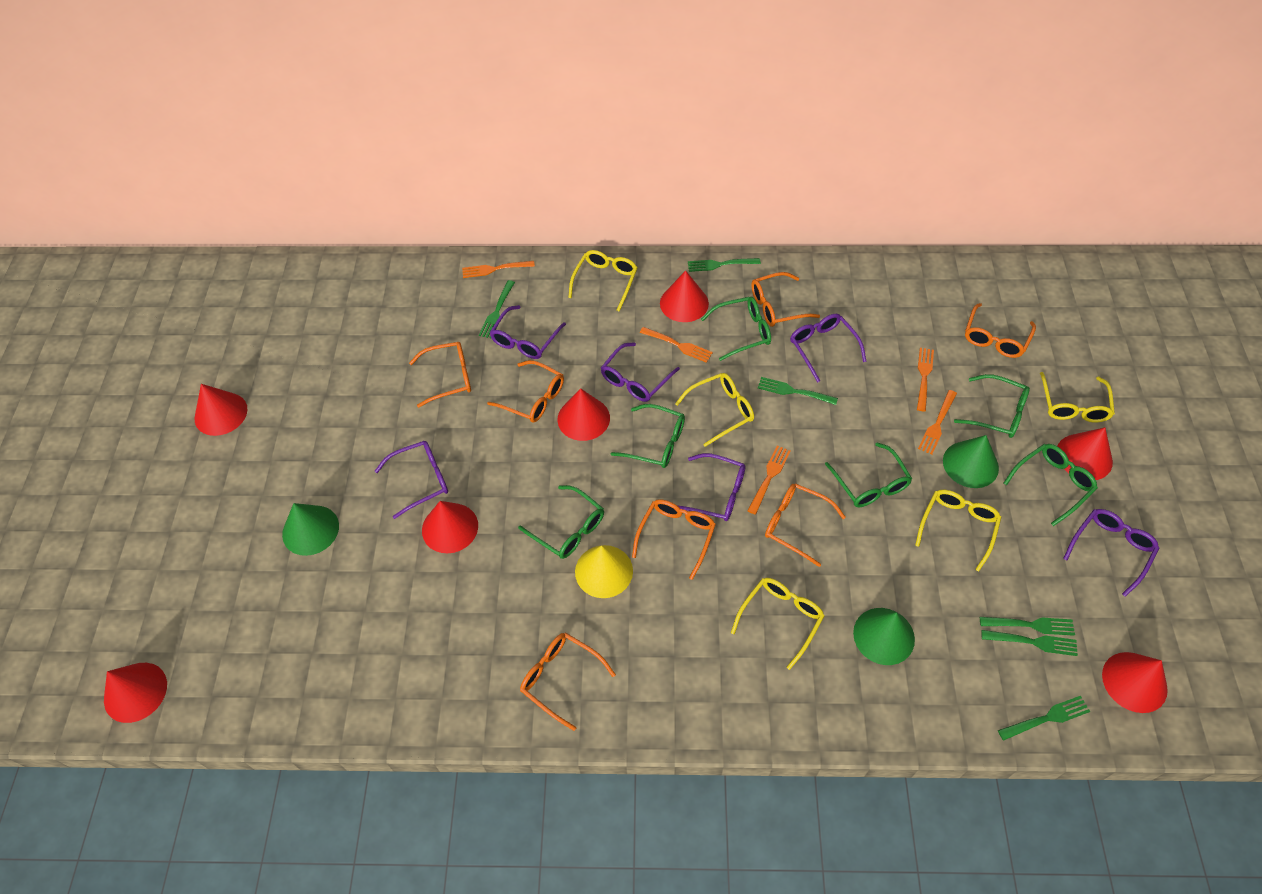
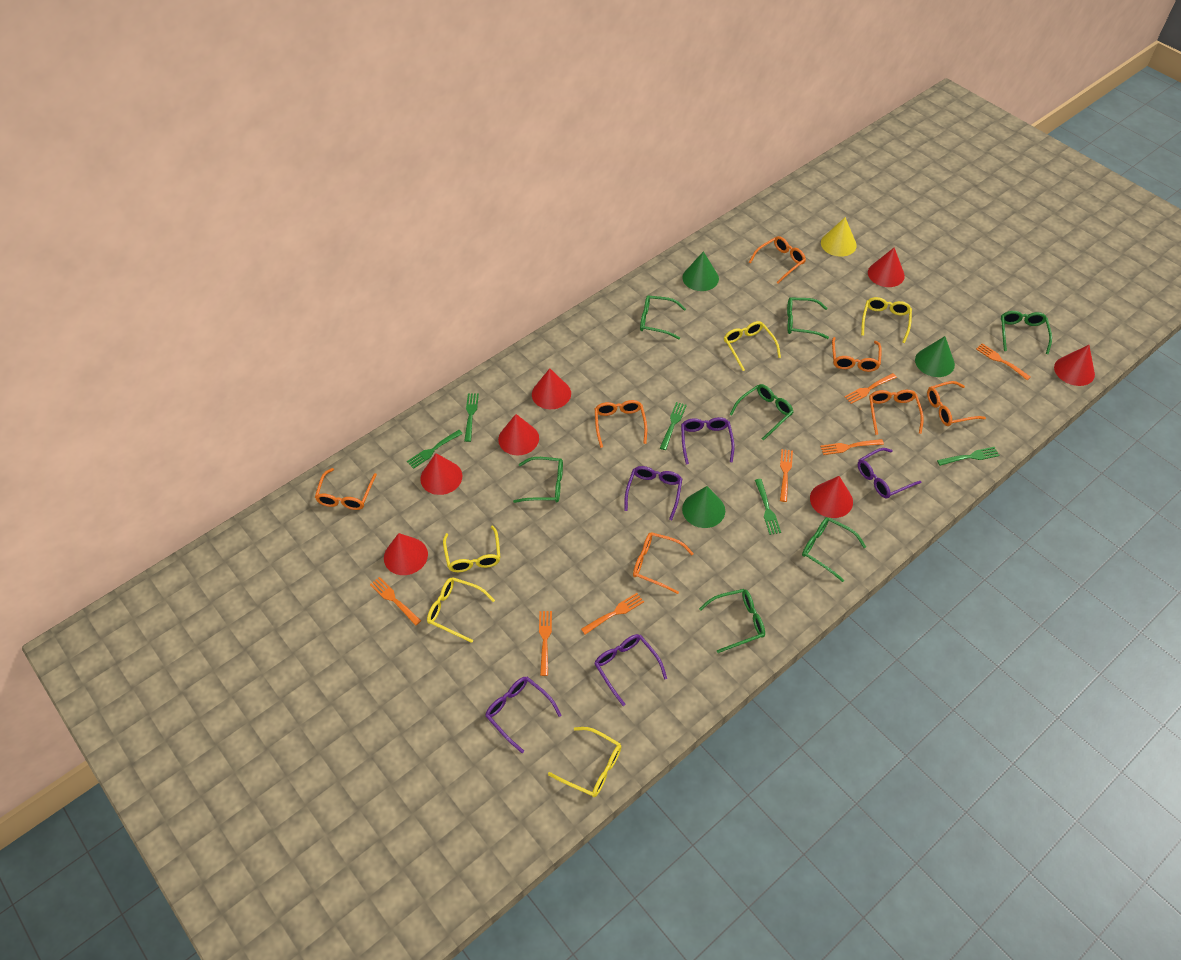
green fork: [479,280,515,339] [688,258,761,272] [758,377,838,405] [980,617,1075,636] [981,630,1078,656] [998,696,1090,741] = 6 -> [407,430,463,469] [464,393,479,442] [660,402,687,450] [755,479,781,535] [937,447,1000,466] = 5
green glasses: [518,485,604,559] [611,404,685,468] [701,297,771,361] [825,442,912,507] [954,374,1030,438] [1004,444,1098,526] = 6 -> [513,457,563,503] [640,295,686,339] [699,589,765,653] [729,384,793,441] [787,297,829,339] [802,517,866,582] [1001,311,1052,354] = 7
orange fork: [462,261,535,278] [640,327,713,363] [747,446,791,515] [917,348,934,412] [918,390,957,455] = 5 -> [370,577,421,626] [539,611,552,676] [581,593,644,635] [780,449,793,502] [820,439,884,455] [844,373,897,404] [976,343,1030,380] = 7
purple glasses: [375,441,448,519] [489,305,566,359] [601,342,680,402] [678,453,745,521] [790,314,867,383] [1063,509,1159,597] = 6 -> [485,677,562,753] [594,634,667,706] [624,466,682,520] [681,417,734,464] [858,448,921,498] = 5

